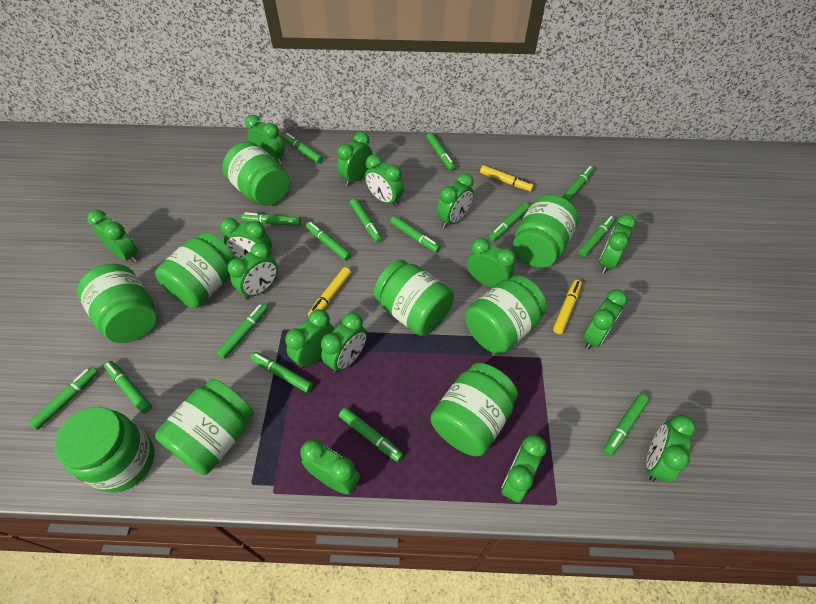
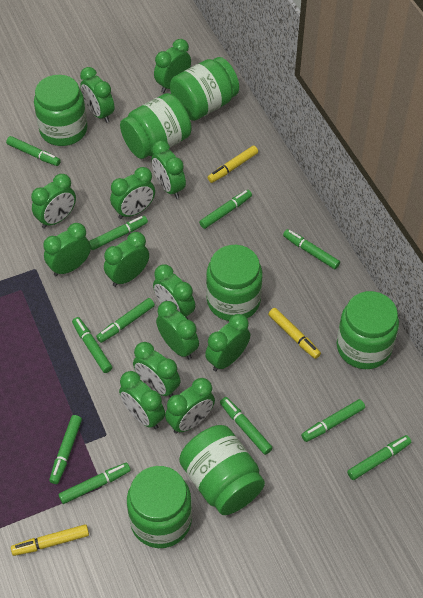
green clock: [87,210,138,263] [220,218,272,258] [227,242,278,300] [245,115,285,164] [285,309,334,369] [300,439,360,494] [321,312,367,373] [337,132,373,186] [365,155,404,207] [437,173,474,228] [467,238,516,287] [501,435,547,503] [583,290,628,350] [599,214,636,274] [646,415,696,482] = 15 -> [31,174,76,229] [43,223,91,276] [80,67,114,123] [104,232,149,287] [110,167,155,219] [119,371,165,429] [133,342,181,397] [152,140,186,199] [153,264,195,319] [154,39,191,93] [156,301,199,360] [165,378,215,434] [205,314,250,371] = 13
green jar: [55,407,154,493] [77,264,157,343] [155,232,236,308] [155,379,254,475] [222,141,290,206] [374,260,454,336] [430,363,518,456] [465,276,547,354] [513,195,579,268] = 9 -> [34,75,87,146] [120,93,192,159] [127,466,192,548] [170,57,239,121] [179,425,265,515] [206,245,263,321] [337,291,399,369] = 7
green marker: [28,366,98,430] [104,361,152,414] [216,303,268,359] [241,212,301,226] [251,352,313,393] [283,133,323,163] [306,222,351,261] [339,407,403,462] [350,198,382,243] [390,216,440,253] [426,133,455,171] [489,202,529,241] [562,166,594,202] [579,216,615,257] [603,394,649,456] = 15 -> [6,136,61,166] [49,415,82,484] [58,463,131,504] [72,317,112,373] [89,216,148,250] [96,298,155,343] [199,190,252,229] [220,397,272,455] [283,229,340,269] [301,399,365,442] [347,435,411,480] = 11

